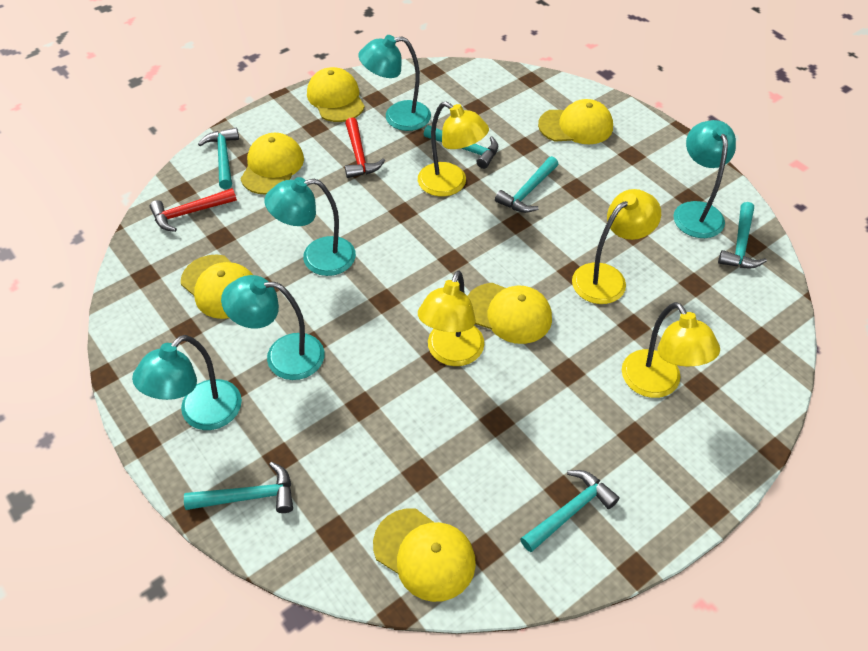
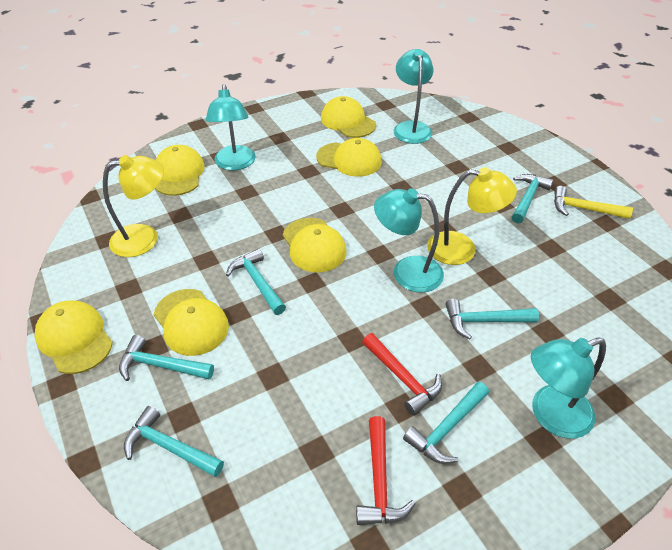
turquoise lamp: [132,335,242,430] [221,275,324,380] [264,177,356,276] [359,35,431,131] [673,120,736,238] = 5 -> [206,84,256,170] [374,188,444,293] [394,49,433,144] [531,337,606,439] = 4
yellow hammer: none = 0 -> [554,186,633,219] = 1
yellow lamp: [418,102,489,197] [418,270,484,366] [572,189,661,304] [622,302,720,398] = 4 -> [103,155,164,257] [427,167,517,265] = 2

